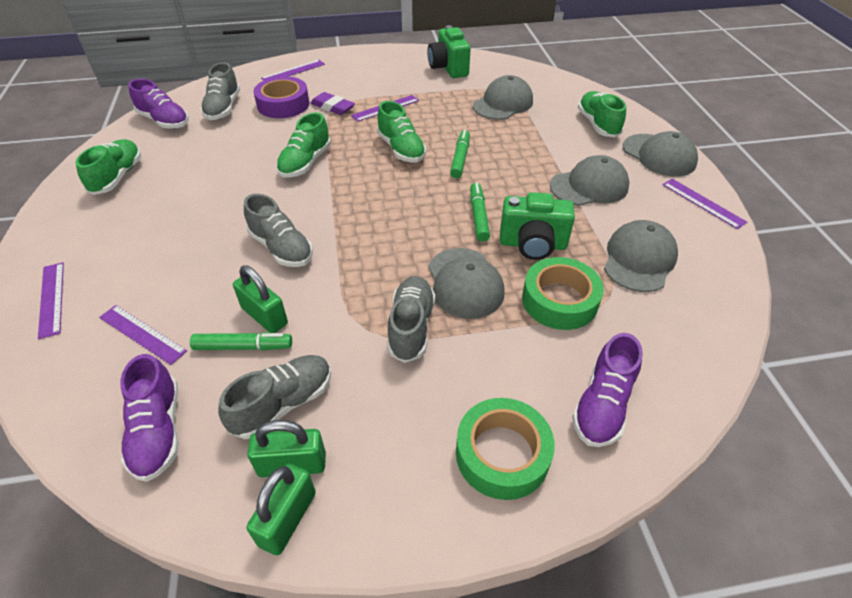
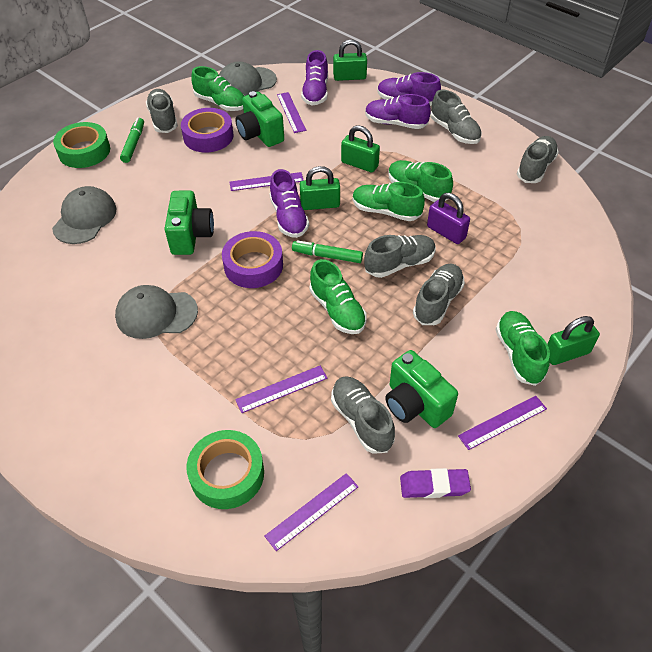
green camera: [428,25,471,78] [500,192,575,260] = 2 -> [165,190,214,255] [235,91,284,147] [385,350,458,428] = 3
green marker: [190,332,292,350] [450,130,470,178] [470,182,490,242] = 3 -> [120,118,144,163] [292,240,363,263] = 2
green padlock: [233,265,288,333] [247,420,326,477] [247,463,316,555] = 3 -> [300,166,340,210] [333,39,367,81] [341,125,380,172] [547,316,600,365] = 4
green shoe: [76,139,141,195] [276,112,331,178] [377,101,426,163] [578,91,626,137] = 4 -> [191,66,244,111] [310,259,367,334] [353,182,425,221] [388,160,453,202] [496,311,550,386] = 5
grey cap: [428,248,505,319] [473,75,533,120] [550,155,629,206] [604,220,678,292] [623,131,698,177] = 5 -> [52,186,117,244] [115,285,198,339] [219,62,277,96] = 3
grey shoe: [201,62,240,120] [218,355,331,439] [244,194,313,267] [387,276,435,363] = 4 -> [146,89,178,133] [331,376,395,454] [364,235,436,278] [413,264,465,325] [430,90,482,144] [517,136,559,183] = 6
purple padlock: none = 0 -> [427,193,470,244] = 1
purple shoe: [120,354,179,482] [128,79,189,129] [572,333,643,447] = 3 -> [270,169,309,238] [301,50,328,106] [365,94,431,129] [377,72,441,106] = 4
purple tape: [253,76,309,118] = 1 -> [181,108,234,152] [222,231,283,288] = 2

